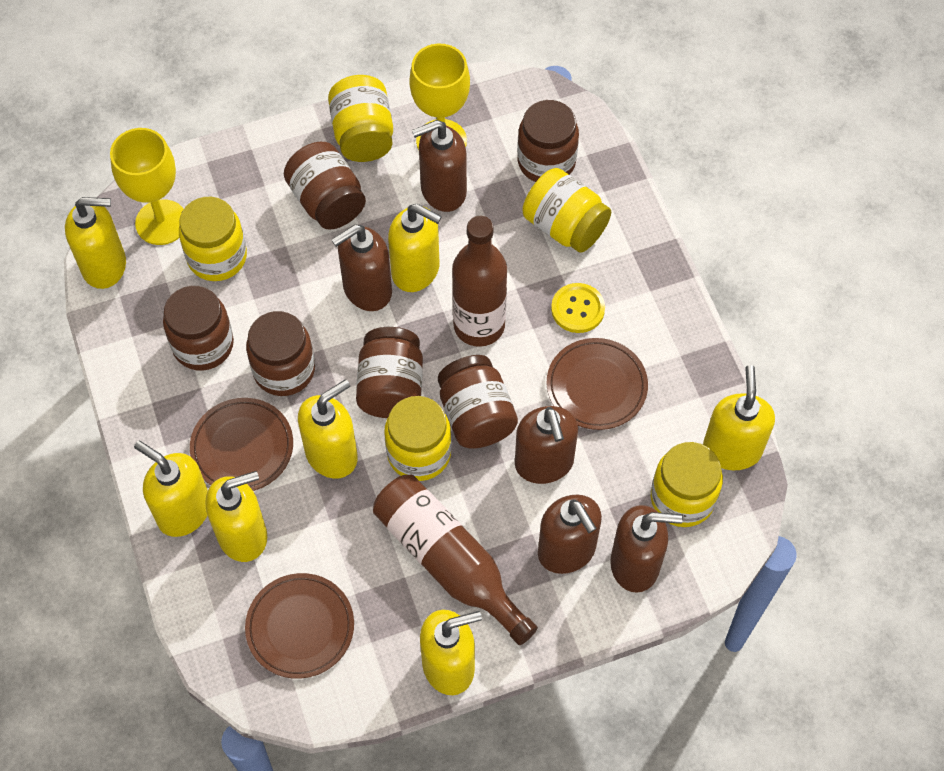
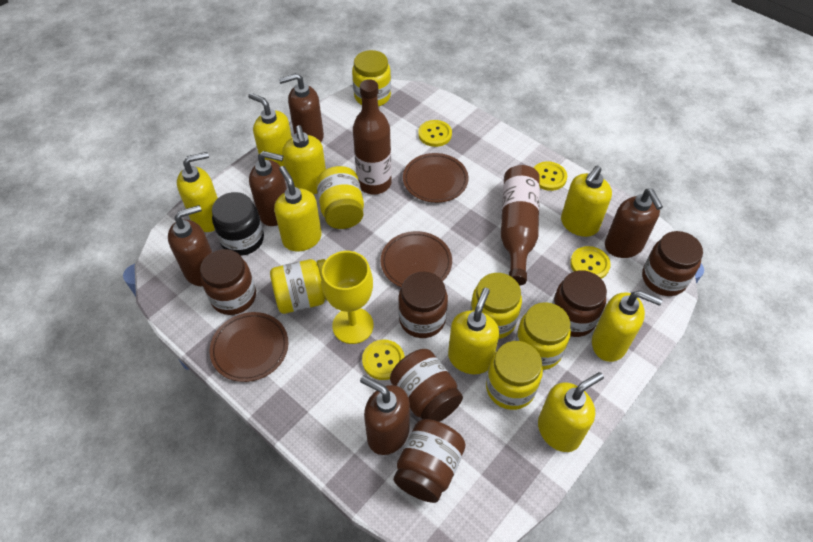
black jar: none = 0 -> [212,192,264,256] = 1
yellow button: [551,283,605,333] = 1 -> [362,340,405,380] [418,120,452,147] [534,161,567,191] [570,246,611,279] = 4
yellow goblet: [110,128,184,245] [409,44,470,150] = 2 -> [321,251,374,344] = 1
yellow jar: [179,197,247,281] [328,75,393,162] [384,396,452,481] [522,168,611,253] [651,442,723,527] = 5 -> [270,259,327,314] [316,166,364,229] [352,50,391,107] [470,273,522,339] [486,341,543,410] [515,302,571,370] = 6
yellow soap dispenser: [65,197,126,289] [134,441,208,537] [205,471,267,562] [298,379,358,479] [388,204,442,292] [420,610,482,695] [703,365,775,470] = 7 -> [177,152,218,232] [248,93,292,167] [274,166,322,251] [282,125,326,195] [448,288,499,374] [538,372,604,452] [561,166,612,237] [592,291,663,362] = 8

